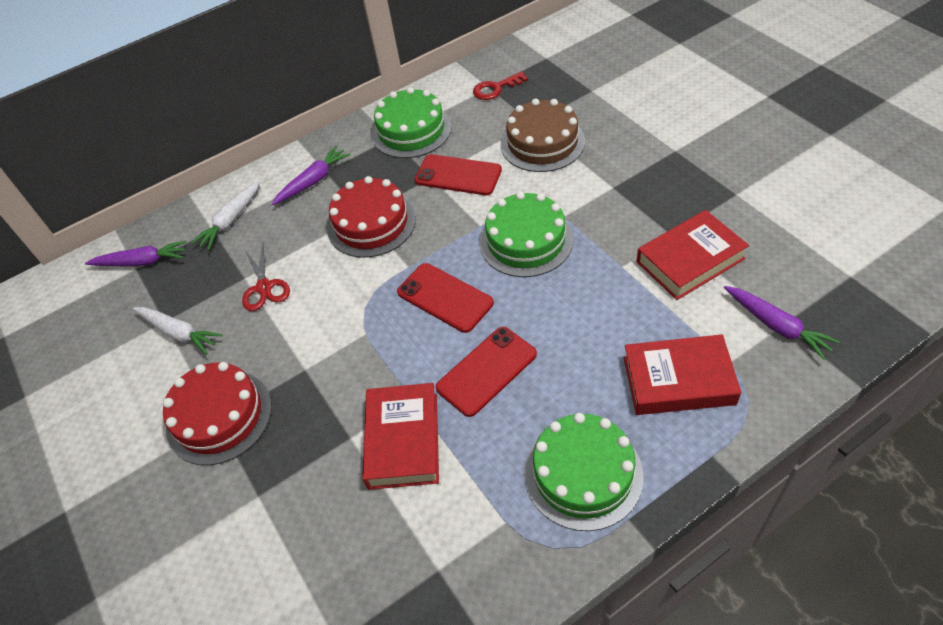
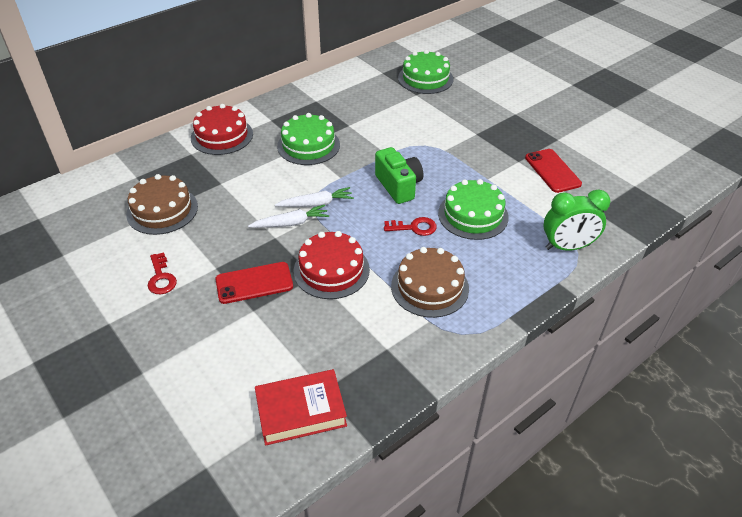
brown cake: [501,98,585,172] = 1 -> [126,174,198,235] [391,247,469,318] = 2
green camera: none = 0 -> [375,147,423,204] = 1
green clock: none = 0 -> [543,189,610,251] = 1
purple carrot: [85,241,186,267] [272,146,351,205] [724,286,840,360] = 3 -> none = 0
red book: [362,383,439,490] [623,334,741,415] [637,210,749,300] = 3 -> [255,369,347,446] = 1
red key: [473,71,528,100] = 1 -> [148,252,177,294] [384,217,437,236] = 2
red phone: [397,263,494,333] [415,154,502,195] [436,327,537,417] = 3 -> [215,262,293,304] [525,149,582,193] = 2
red scissors: [242,243,290,311] = 1 -> none = 0

